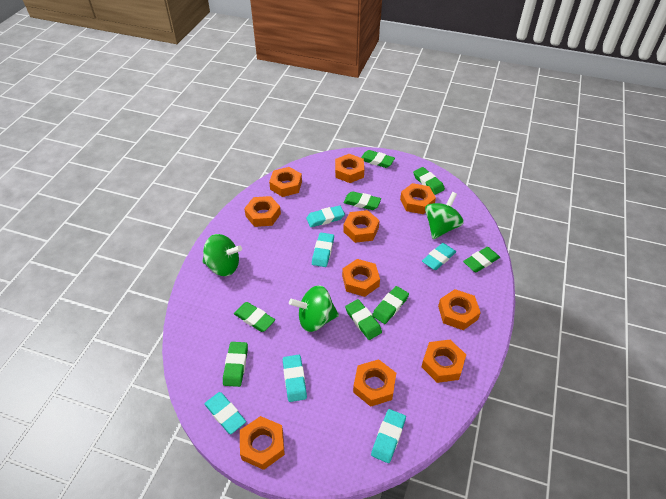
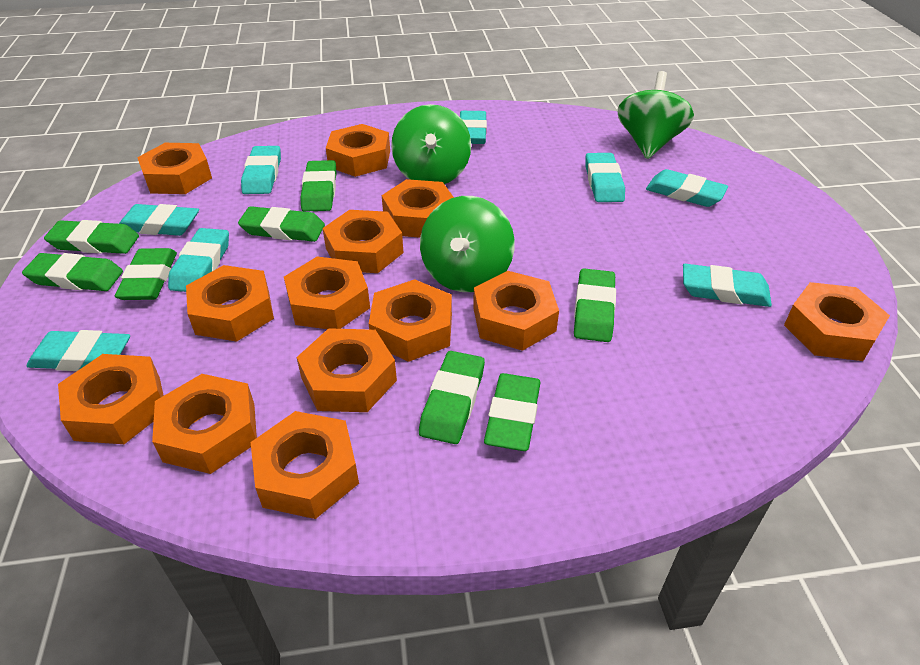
orange nut: [240,416,285,470] [244,196,281,227] [269,167,302,197] [335,154,364,183] [342,259,380,297] [343,210,380,243] [353,359,396,407] [400,183,436,214] [422,340,466,383] [438,289,481,330] = 10 -> [58,354,164,444] [137,143,212,194] [152,374,257,474] [186,265,274,342] [251,411,359,519] [284,257,370,329] [296,328,397,412] [323,210,403,273] [326,124,390,177] [369,279,452,362] [382,179,454,238] [473,271,559,351] [784,282,890,361] = 13
turquoise eraser: [204,392,246,434] [283,355,307,402] [306,205,345,227] [312,233,334,267] [371,409,406,463] [422,243,456,270] = 6 -> [27,330,130,371] [119,204,199,236] [168,228,229,292] [241,146,281,194] [460,111,487,144] [585,153,625,202] [646,169,728,207] [683,264,772,307] = 8

